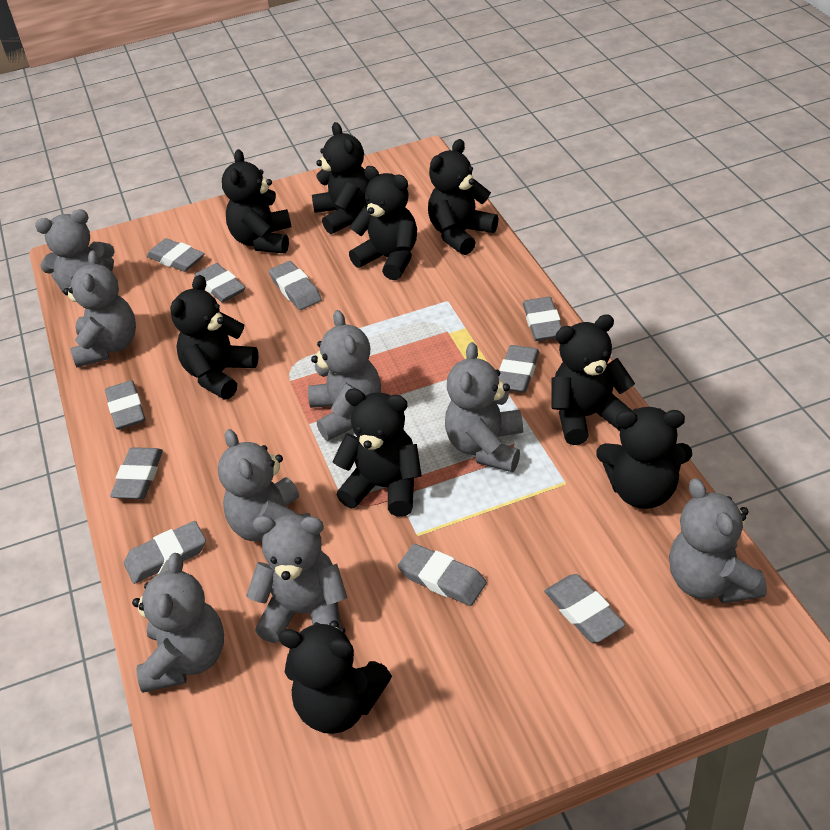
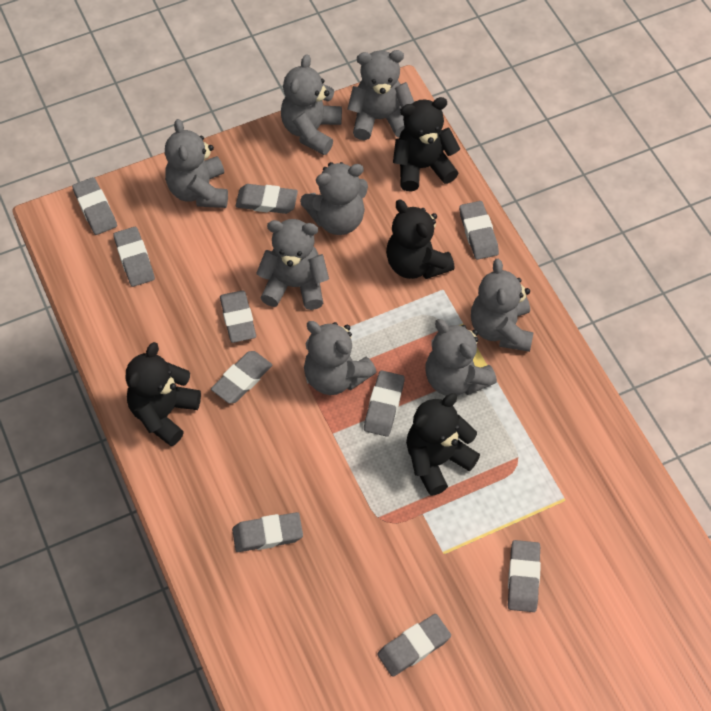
black teddy bear: [170,275,259,399] [222,149,291,253] [278,620,392,734] [312,122,370,234] [332,389,422,517] [349,166,417,280] [428,139,498,255] [552,314,635,445] [597,407,692,509] = 9 -> [125,342,201,447] [386,199,455,279] [393,97,460,191] [406,393,480,496] = 4

